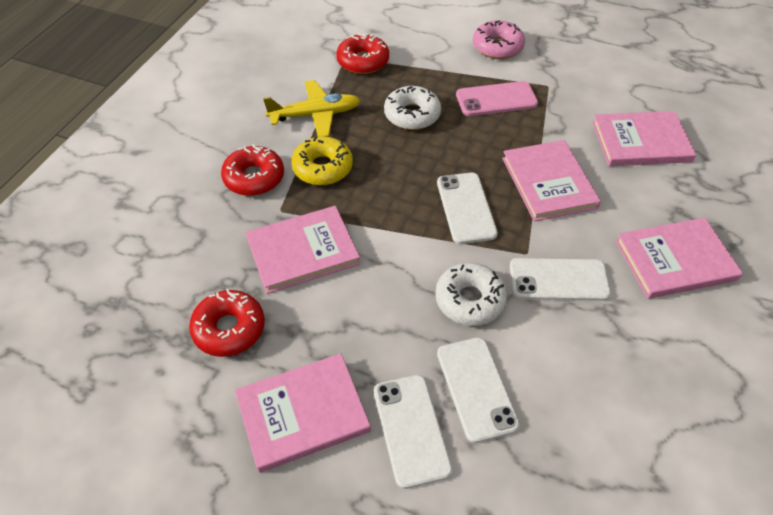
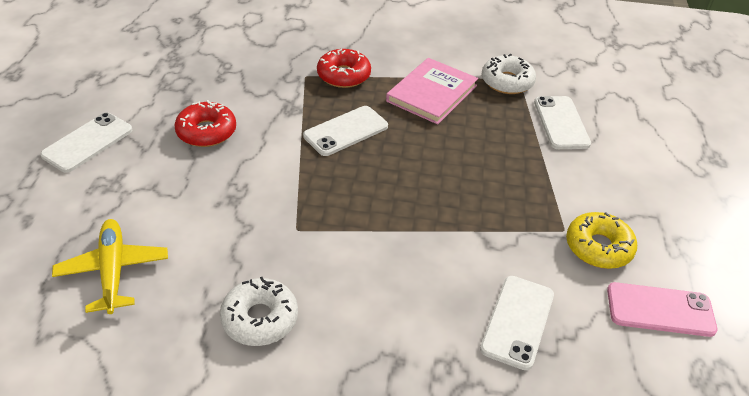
pink book: [235,353,371,473] [246,206,360,294] [502,140,601,221] [592,111,696,166] [615,218,743,299] = 5 -> [386,58,478,125] = 1
pink donut: [473,20,525,59] = 1 -> none = 0
red donut: [189,289,265,357] [221,144,284,196] [336,33,389,74] = 3 -> [174,100,236,147] [317,49,371,88] = 2

